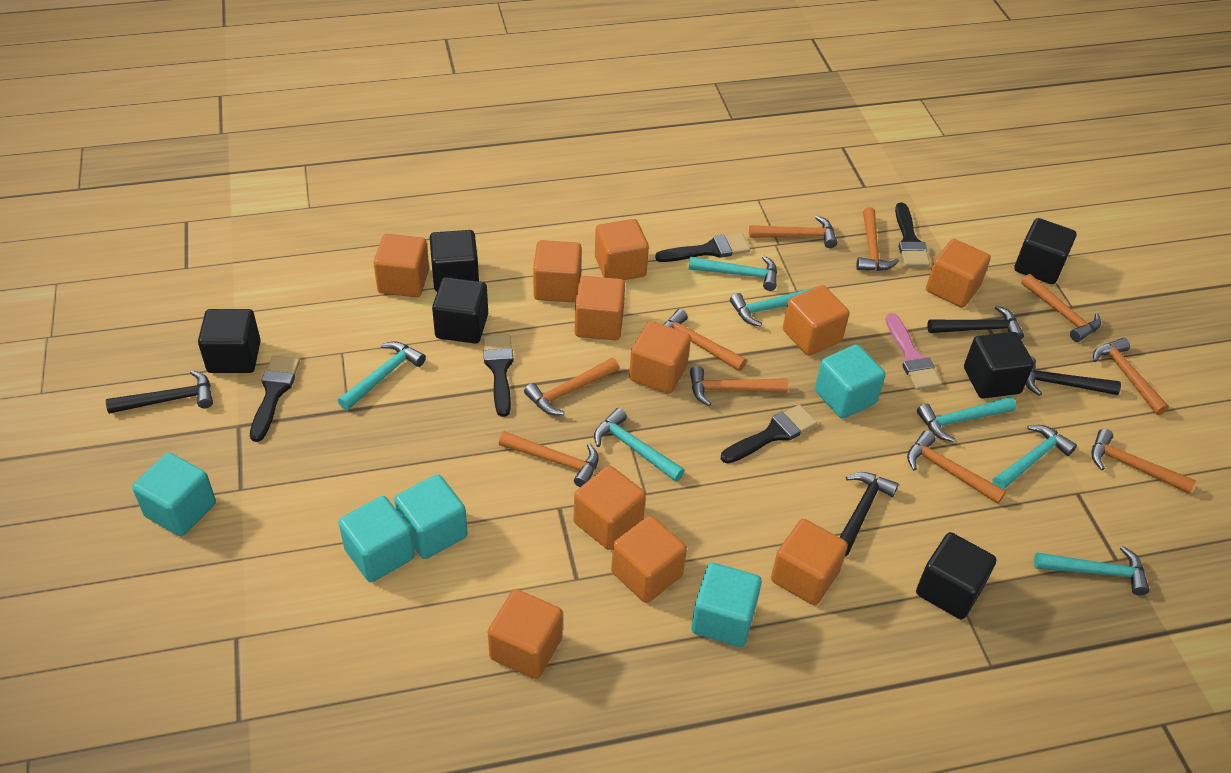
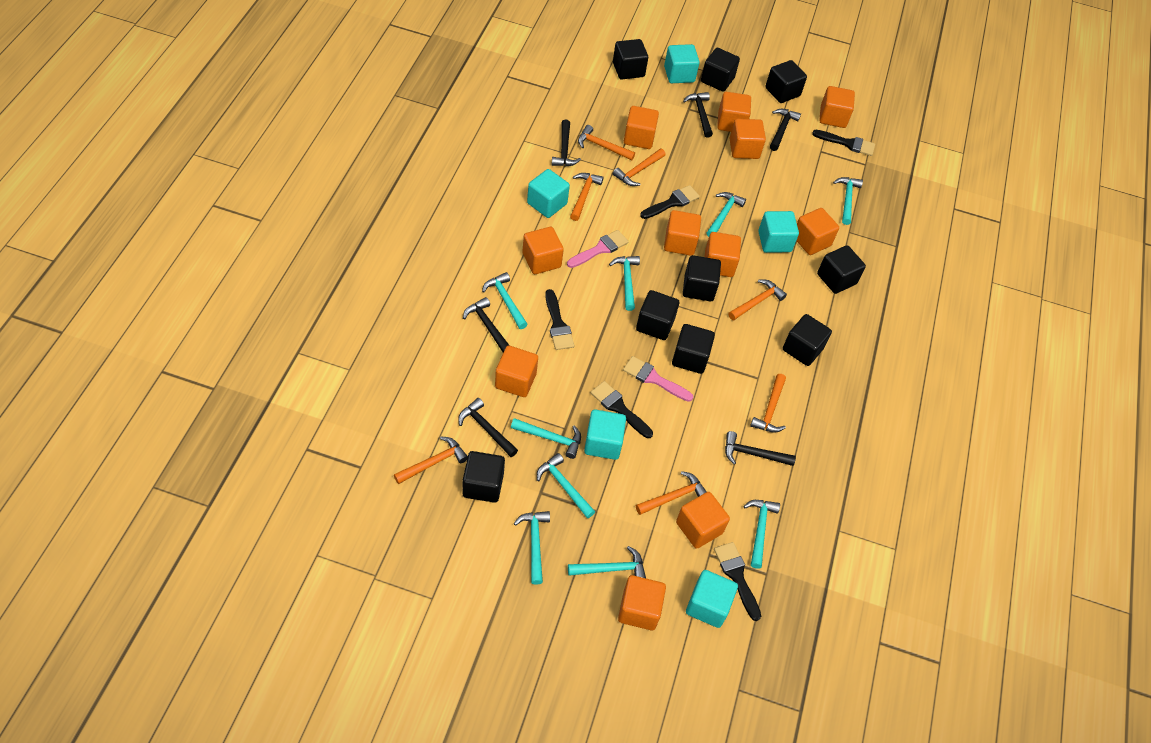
black cube: [198,309,261,373] [430,230,479,292] [432,277,488,344] [916,532,996,619] [964,332,1034,399] [1014,218,1076,284] = 6 -> [462,451,505,503] [613,39,648,79] [636,290,679,340] [672,324,715,374] [683,255,721,301] [701,48,740,92] [765,60,807,103] [783,314,832,366] [817,245,866,294] = 9
black hammer: [106,370,213,414] [840,472,899,556] [927,305,1024,339] [1026,356,1121,396] = 4 -> [458,398,518,457] [463,297,510,352] [551,119,581,166] [683,92,713,138] [725,431,796,466] [770,109,801,151] = 6
orange hammer: [499,431,599,487] [524,358,619,415] [664,309,747,371] [690,366,788,406] [749,216,837,248] [856,207,899,271] [907,430,1006,504] [1021,274,1101,342] [1091,429,1196,494] [1093,338,1169,415] = 10 -> [394,436,468,484] [570,173,603,221] [578,125,635,161] [613,149,666,186] [636,471,707,515] [728,280,787,321] [750,374,786,432] = 7
pink brush: [886,313,942,390] = 1 -> [567,230,629,268] [623,356,693,402] = 2
turquoise hammer: [338,341,426,410] [594,408,685,482] [689,256,777,291] [730,287,815,327] [917,397,1016,442] [993,425,1077,489] [1034,546,1149,595] = 7 -> [482,272,528,329] [511,418,581,459] [514,511,550,585] [537,453,595,518] [568,546,646,578] [609,256,640,311] [707,192,746,237] [743,500,780,569] [833,177,863,225] = 9

